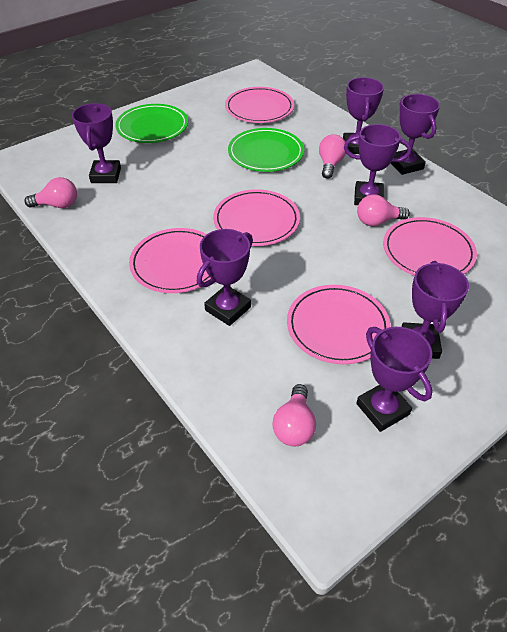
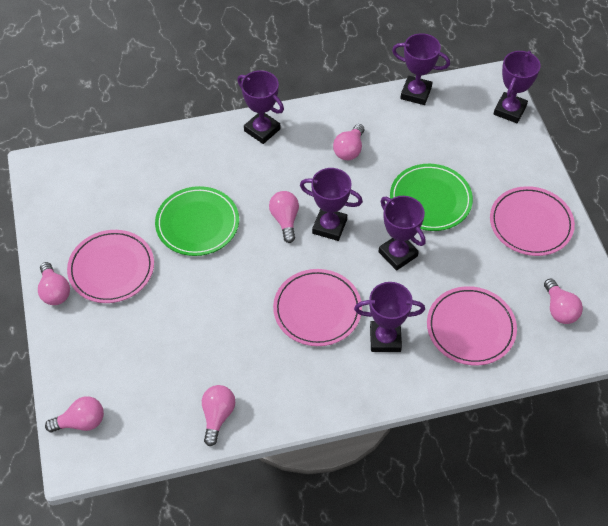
pink light bulb: [24,177,77,208] [272,384,316,446] [319,134,346,179] [357,194,410,226] = 4 -> [38,262,70,305] [45,396,104,432] [202,385,235,446] [269,191,299,243] [333,124,364,160] [544,278,583,324] = 6
pink plate: [129,228,211,293] [213,189,300,246] [225,87,294,123] [287,285,391,364] [383,217,477,276] = 5 -> [67,230,154,303] [273,269,362,346] [427,286,517,366] [490,186,575,256] = 4
purple trophy: [72,103,121,183] [197,229,253,326] [343,77,384,154] [344,124,411,205] [356,327,433,432] [391,94,440,175] [401,261,469,359] = 7 -> [237,70,284,144] [300,168,363,241] [354,282,425,352] [378,196,426,271] [392,33,450,105] [494,51,540,123] = 6

